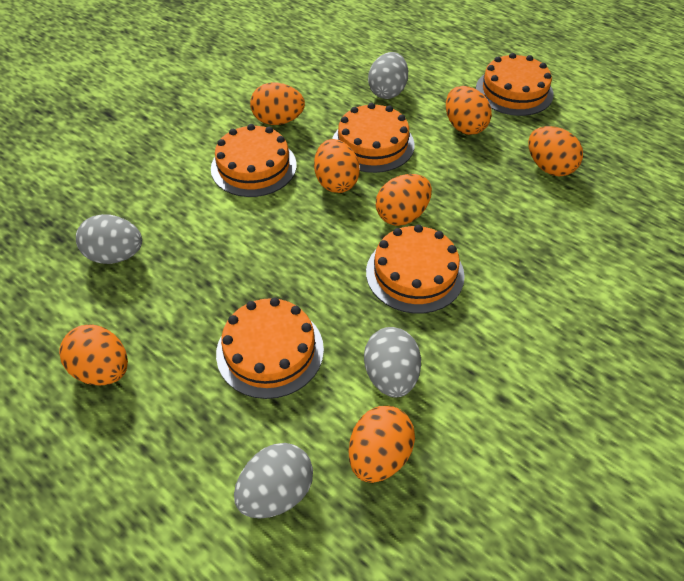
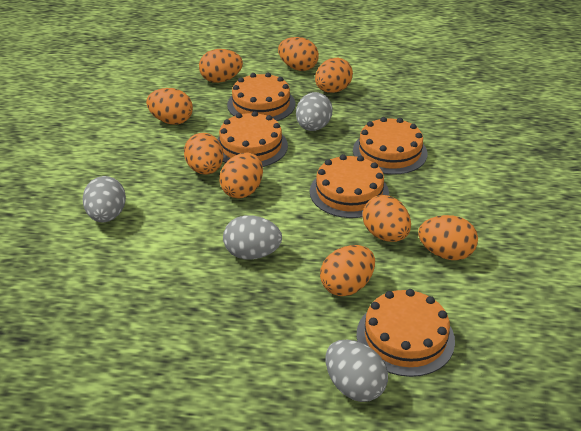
orange egg: [59,324,128,386] [250,82,305,125] [314,139,360,193] [349,406,415,483] [376,174,432,226] [446,86,492,135] [528,126,583,177] = 7 -> [146,88,193,125] [184,133,224,175] [199,49,243,83] [219,153,263,198] [278,37,319,71] [315,58,353,93] [320,245,375,296] [363,195,411,242] [418,215,478,260] = 9

